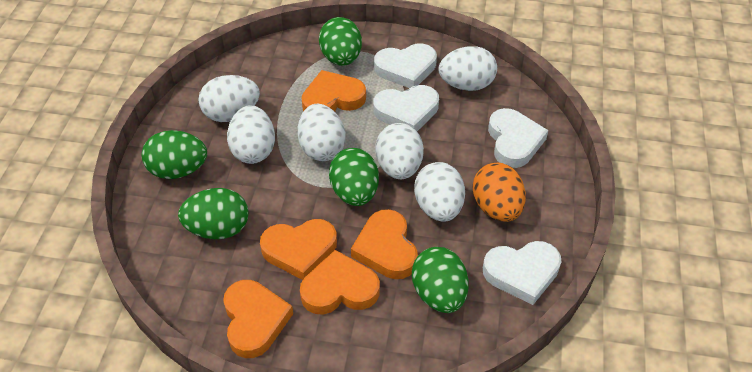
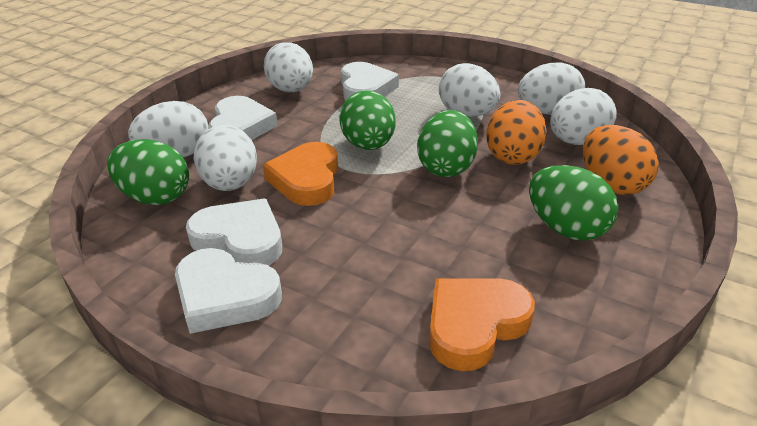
green egg: [142,130,207,179] [178,188,249,239] [319,17,362,66] [329,148,379,206] [412,247,468,313] = 5 -> [107,139,189,205] [339,90,396,150] [417,110,478,177] [529,165,618,241] = 4
orange egg: [473,163,526,222] = 1 -> [486,100,547,165] [583,125,659,195] = 2
orange heart: [223,280,293,358] [260,219,337,280] [300,250,380,315] [301,70,366,112] [351,209,418,279] = 5 -> [263,142,338,206] [429,278,535,371] = 2

